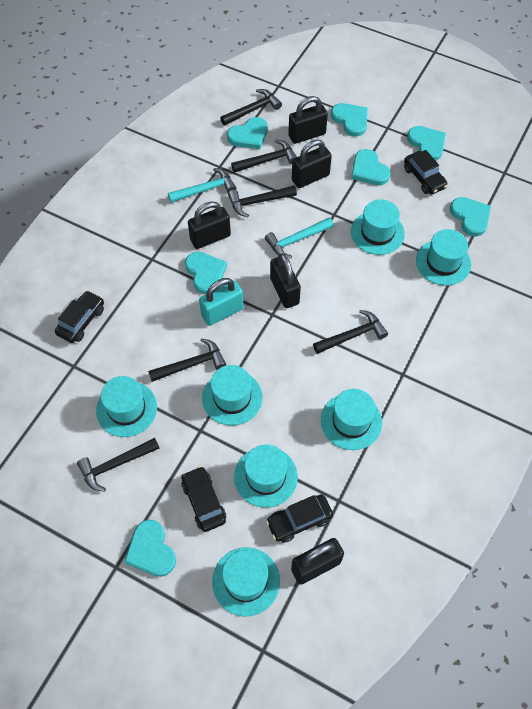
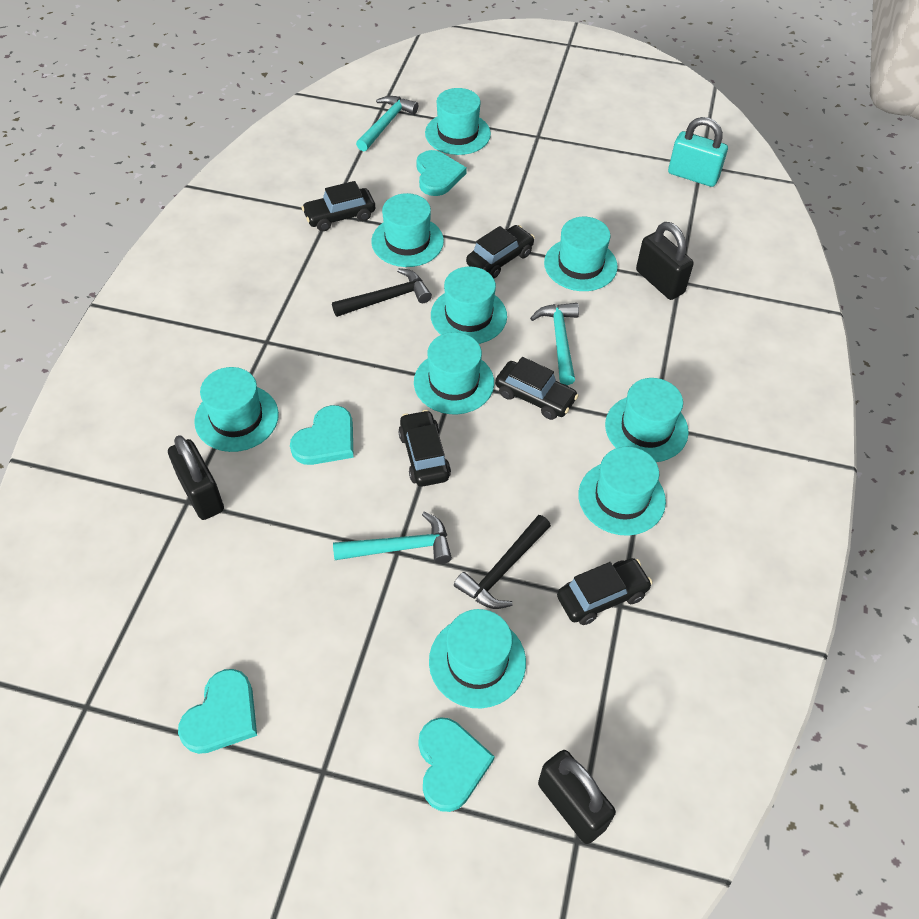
black car: [55,290,104,343] [181,466,226,532] [266,494,333,543] [404,150,448,194] = 4 -> [301,181,375,231] [398,410,451,487] [466,225,535,278] [495,357,579,420] [557,558,653,625] = 5
black hammer: [77,438,160,492] [148,338,226,382] [220,89,282,126] [228,185,297,217] [231,139,297,173] [313,310,388,354] = 6 -> [332,268,432,317] [454,515,551,609] = 2
black padlock: [188,202,231,249] [270,253,301,308] [288,96,328,144] [291,538,344,585] [292,140,332,188] = 5 -> [168,435,224,520] [538,750,616,844] [636,222,694,300] = 3
turquoise hammer: [168,168,236,203] [265,217,334,259] = 2 -> [333,512,452,564] [356,96,418,151] [530,303,579,385] = 3
turquoise hat: [96,376,157,437] [202,365,263,426] [212,547,280,617] [234,444,298,508] [321,389,382,450] [351,199,405,255] [416,229,471,286] = 7 -> [194,367,279,452] [371,193,444,267] [414,332,494,414] [425,88,491,155] [429,609,526,708] [431,267,507,344] [544,217,618,291] [578,446,666,536] [605,378,689,462] = 9
turquoise heart: [124,520,176,577] [185,252,227,294] [227,117,268,149] [331,103,368,137] [351,149,390,185] [407,126,446,161] [450,197,491,237] = 7 -> [178,669,257,754] [290,405,354,465] [416,150,467,196] [418,717,495,812] = 4

